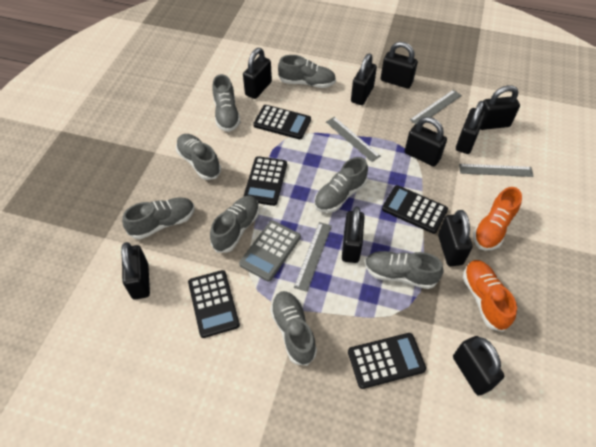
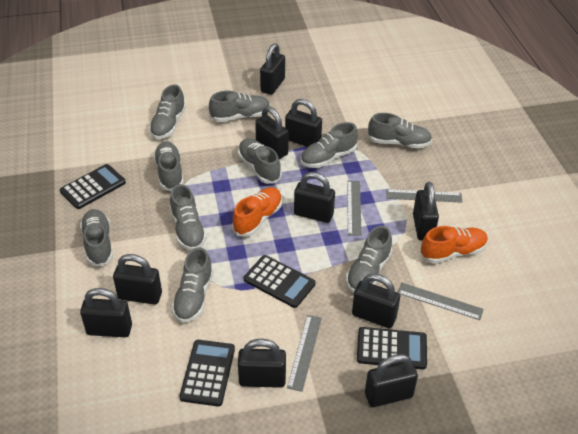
black calculator: [188,270,240,338] [243,156,287,206] [253,105,311,139] [348,333,426,389] [382,185,448,234] = 5 -> [60,164,126,209] [179,340,235,406] [244,255,315,308] [357,327,427,369] = 4
grey calculator: [239,220,301,282] = 1 -> none = 0
grey shoe: [122,198,195,239] [176,134,221,180] [210,196,260,253] [212,74,240,132] [270,291,317,366] [278,55,336,88] [314,157,368,213] [365,251,443,289] = 8 -> [80,209,113,267] [149,85,186,139] [153,141,184,191] [170,184,207,250] [172,247,213,323] [209,91,270,122] [238,138,282,184] [300,122,358,168] [346,226,392,293] [367,113,432,149] = 10

